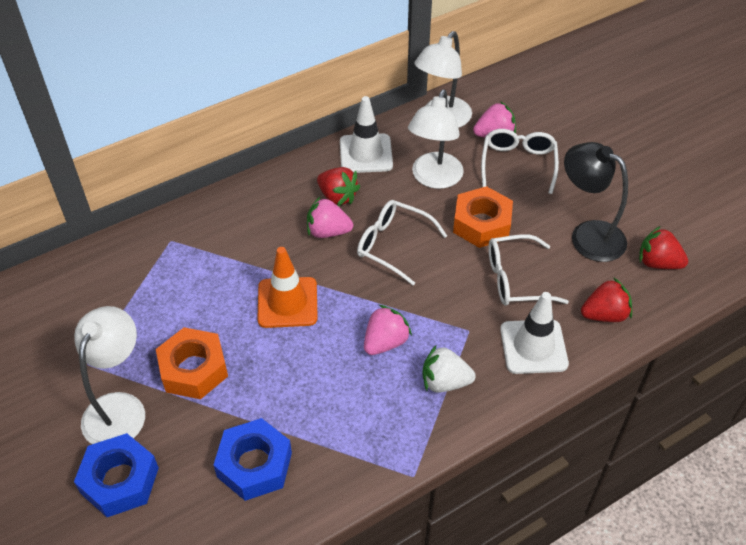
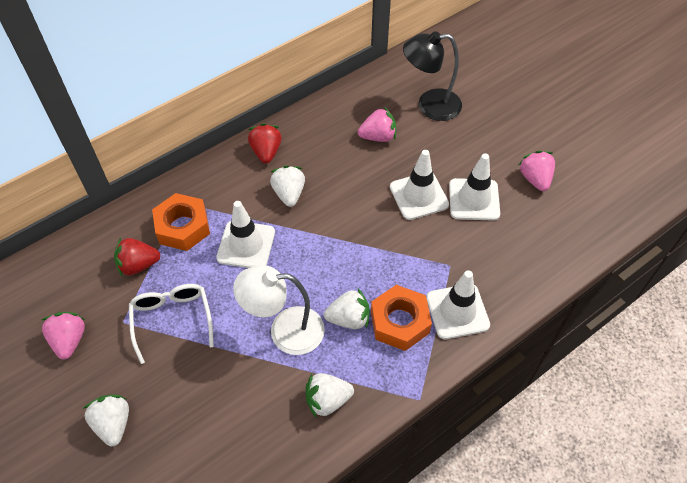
blue nut: [74,433,159,517] [214,418,292,501] = 2 -> none = 0
orange traffic cone: [257,247,318,328] = 1 -> none = 0
red strawberry: [317,167,360,206] [581,278,632,322] [639,226,688,269] = 3 -> [114,237,160,276] [248,123,282,163] = 2
white glasses: [357,200,447,285] [481,129,559,194] [488,234,569,306] = 3 -> [129,284,214,364] = 1
white lamp: [74,306,145,444] [408,89,464,189] [414,31,472,128] = 3 -> [233,265,325,355] = 1
white strawberry: [422,344,476,393] = 1 -> [83,395,129,446] [270,165,305,207] [305,373,354,418] [324,289,370,329] = 4
white traffic cone: [340,96,393,173] [500,292,569,374] = 2 -> [216,201,275,268] [390,150,449,220] [426,270,490,339] [449,153,500,221] = 4

